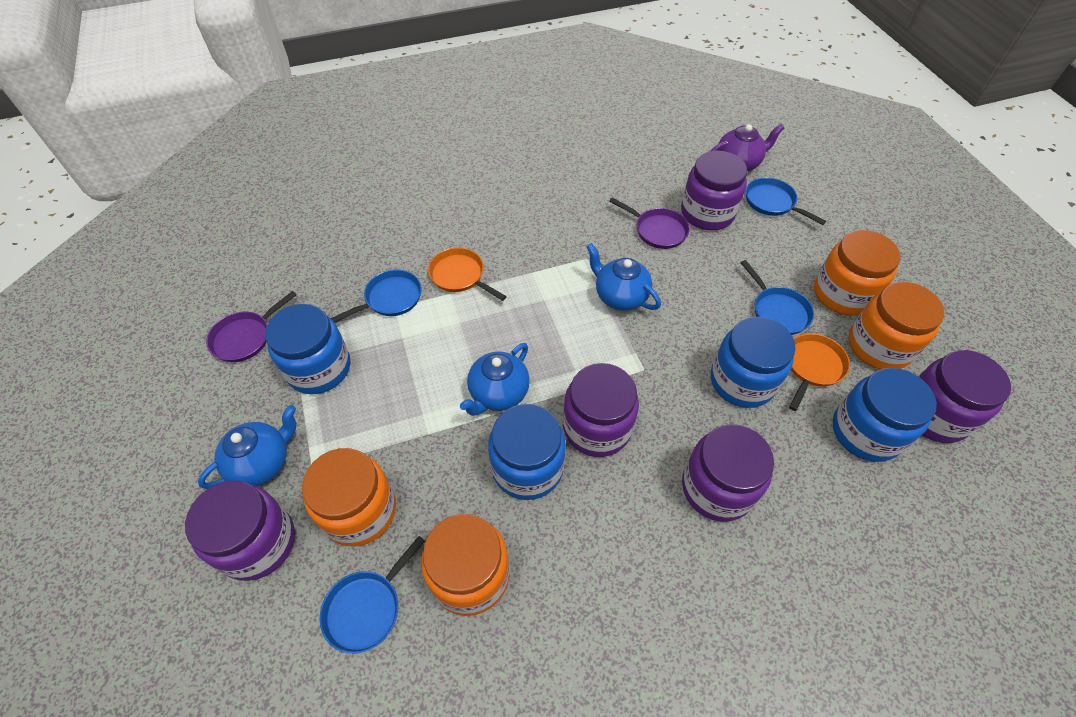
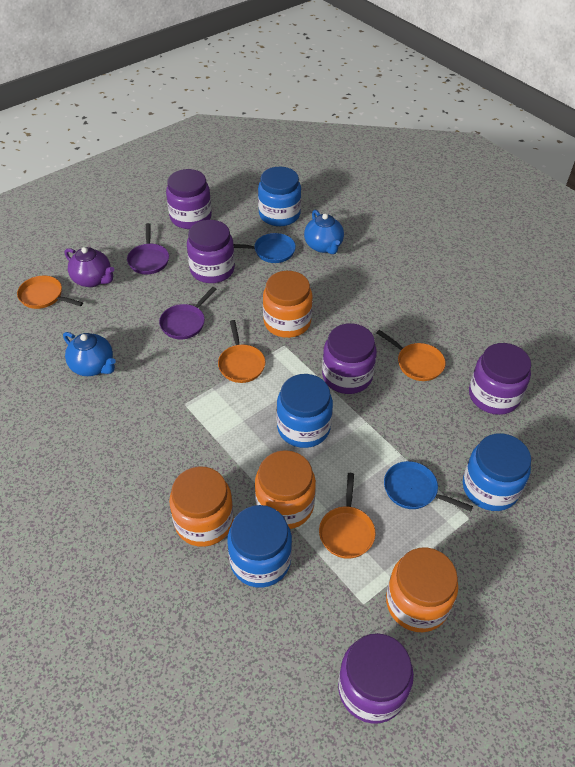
blue pan: [319,536,425,654] [331,270,422,323] [741,260,814,335] [746,177,826,225] = 4 -> [233,233,296,263] [384,461,473,511] = 2
blue teapot: [198,405,296,489] [460,343,530,416] [587,243,661,311] = 3 -> [63,332,116,376] [304,210,344,254] = 2
orange pan: [428,248,507,301] [789,333,850,411] = 2 -> [17,276,83,309] [218,320,265,383] [319,473,376,559] [377,330,446,381] = 4

